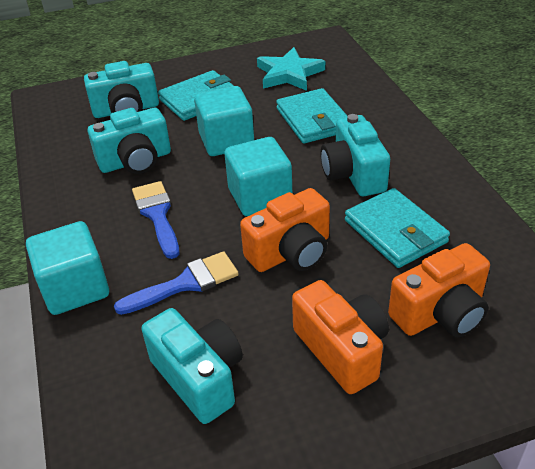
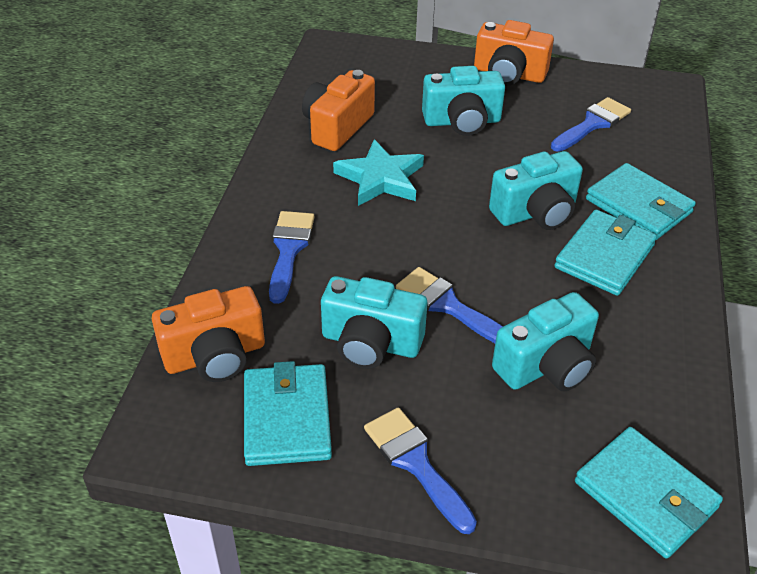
blue brush: [114,251,239,315] [132,181,179,259] = 2 -> [269,211,314,304] [364,407,477,534] [396,267,503,343] [551,97,631,152] = 4
turquoise cube: [26,221,109,315] [194,86,254,156] [224,137,292,216] = 3 -> none = 0
turquoise wallet: [158,70,234,121] [276,88,347,144] [345,188,450,268] = 3 -> [244,361,332,466] [554,210,657,296] [575,427,723,559] [586,163,696,240] = 4

